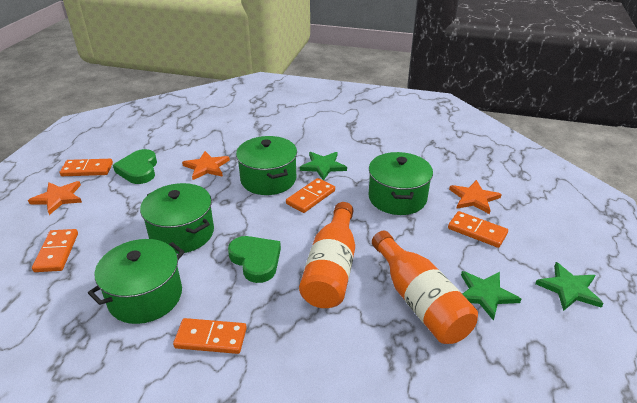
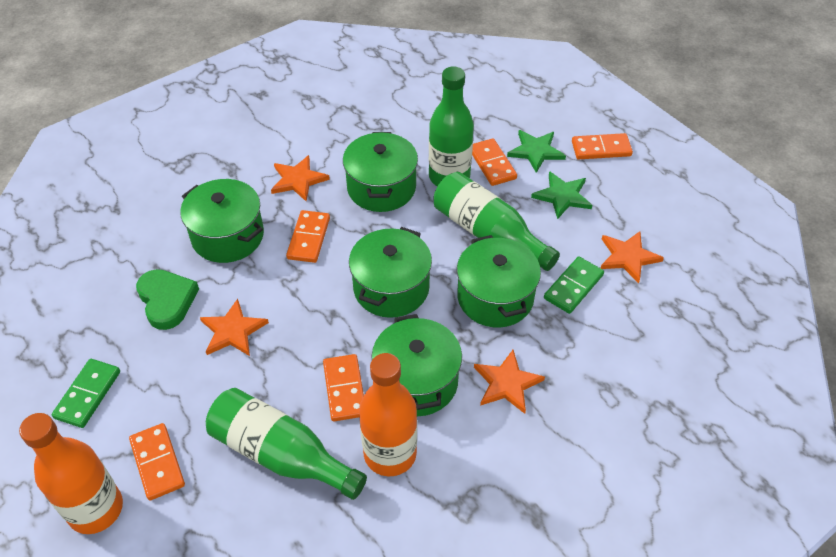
green bottle: none = 0 -> [206,388,367,500] [429,66,474,186] [434,172,560,271] = 3
green domino: none = 0 -> [52,359,120,428] [544,256,604,314] = 2
green heart: [113,149,157,184] [228,236,281,283] = 2 -> [136,269,199,330] = 1
green pot: [88,239,185,324] [140,183,214,254] [236,136,297,195] [368,152,433,215] = 4 -> [180,179,264,263] [343,132,418,212] [349,227,432,318] [372,314,462,416] [457,235,541,327] = 5
green star: [300,152,347,181] [461,271,521,321] [535,262,604,311] = 3 -> [507,130,566,173] [531,171,592,219] = 2
orange star: [28,181,82,215] [182,151,230,180] [449,180,502,214] = 3 -> [200,299,269,356] [271,155,330,202] [474,350,545,414] [601,231,664,284] = 4

